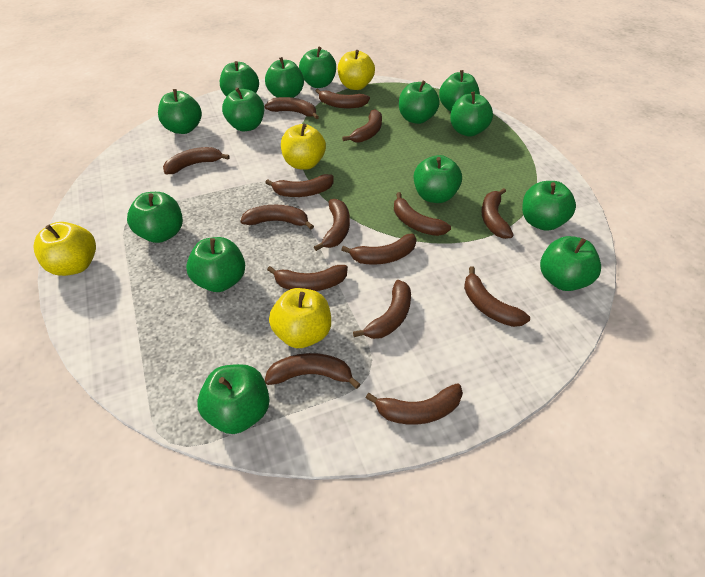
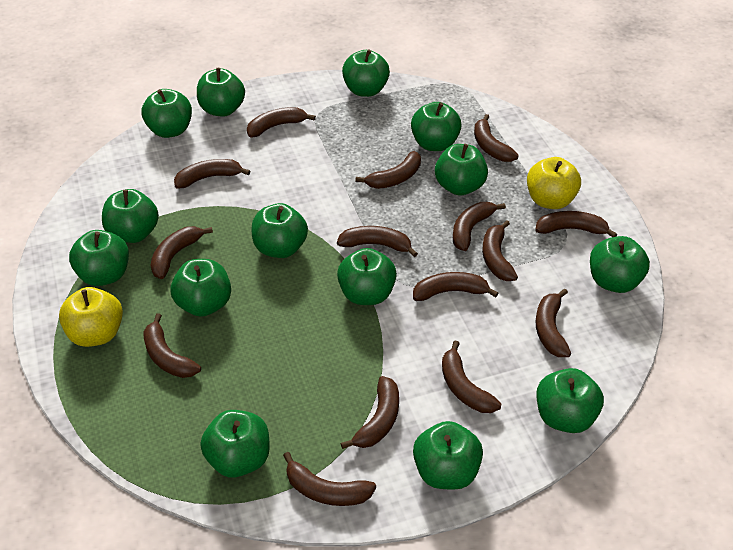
yellow apple: [34,222,96,276] [269,288,331,348] [281,124,326,170] [338,50,375,90] = 4 -> [59,287,123,347] [527,157,581,209] = 2

